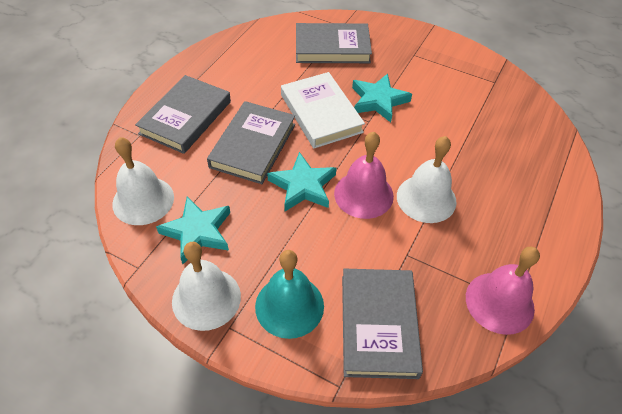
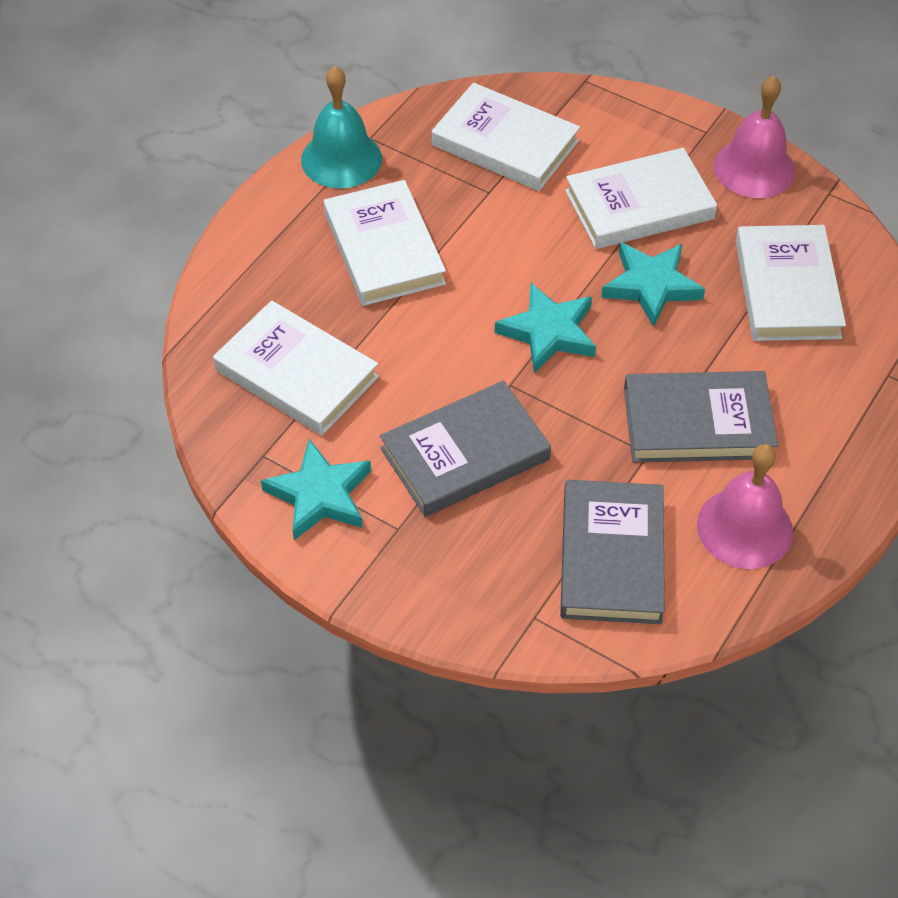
grey book: [135,75,231,154] [207,101,295,184] [296,23,372,63] [342,269,423,379] = 4 -> [380,381,551,517] [560,480,665,624] [624,371,778,462] = 3
white bell: [112,137,174,225] [172,242,241,331] [397,136,457,223] = 3 -> none = 0
white book: [281,72,365,148] = 1 -> [213,300,379,435] [324,180,446,306] [432,83,580,191] [565,148,717,249] [736,225,846,341] = 5

